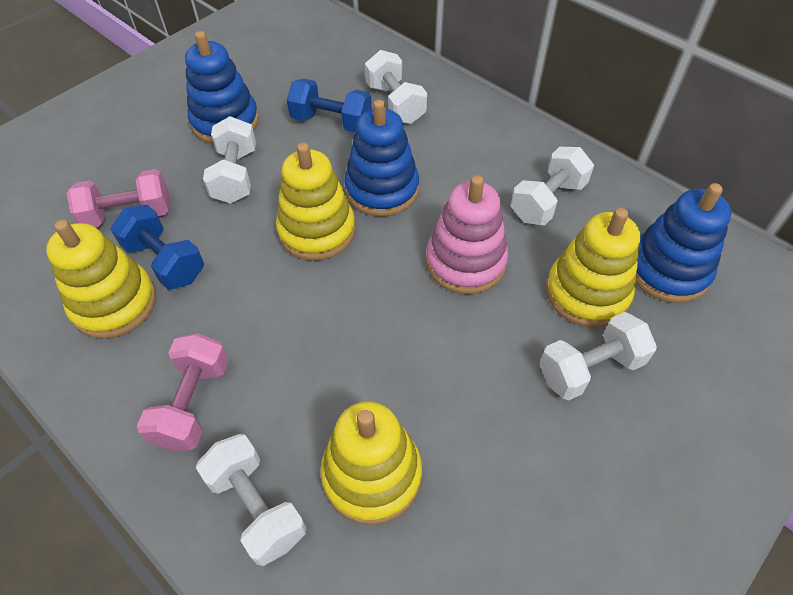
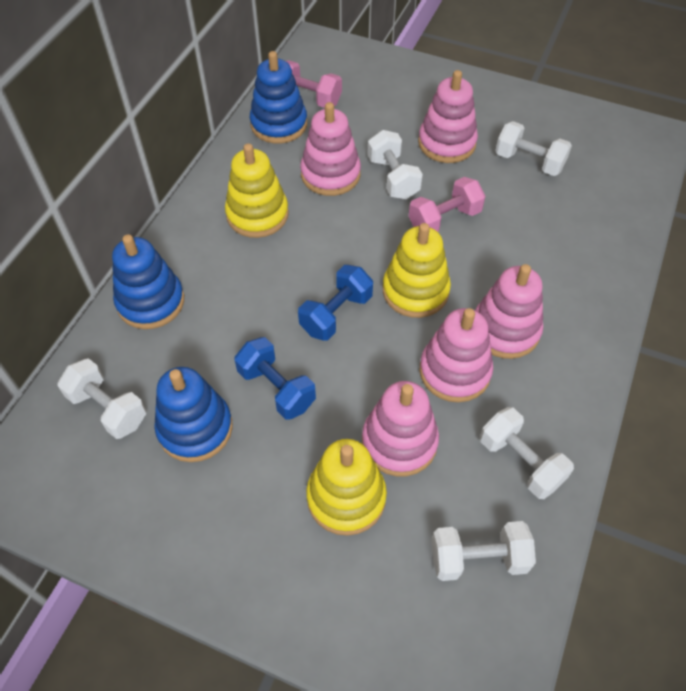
pink stacking toy: [426,175,508,294] = 1 -> [300,102,361,196] [362,381,439,476] [418,70,478,163] [419,308,493,402] [475,264,543,359] = 5
yellow stacking toy: [46,220,156,339] [276,142,355,261] [320,402,422,525] [546,208,640,328] = 4 -> [225,143,289,238] [306,439,387,536] [383,223,451,318] = 3

